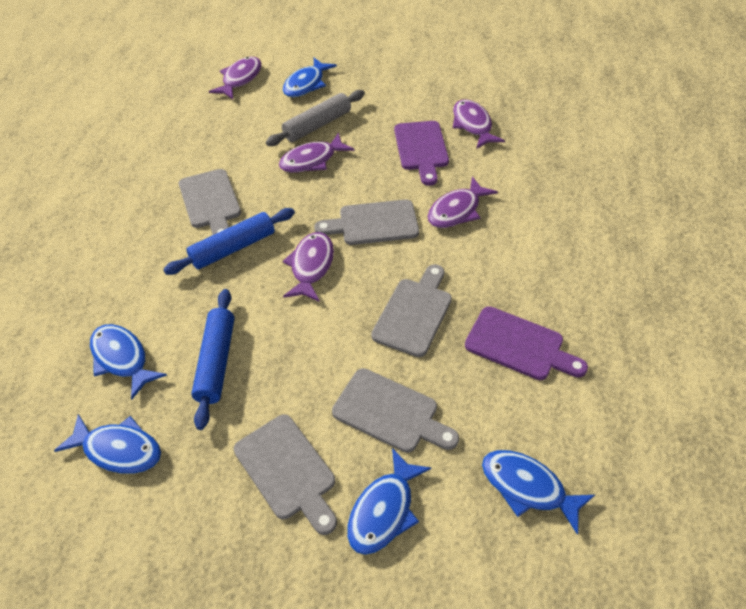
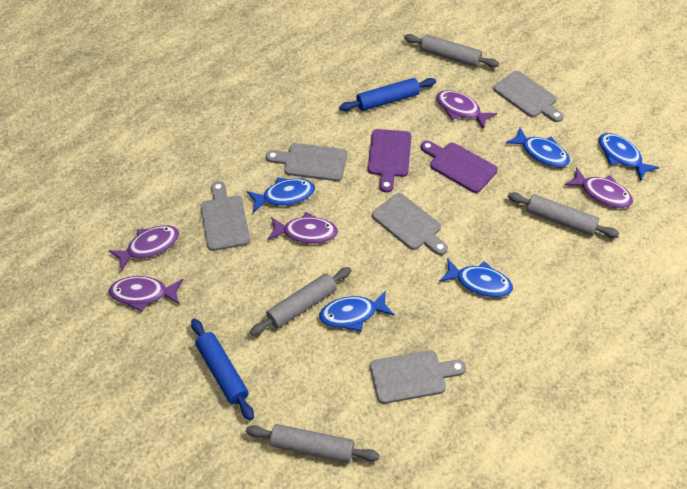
grey rolling pin: [266,90,365,146] = 1 -> [246,424,380,463] [250,267,352,336] [404,34,499,67] [508,192,620,238] = 4

